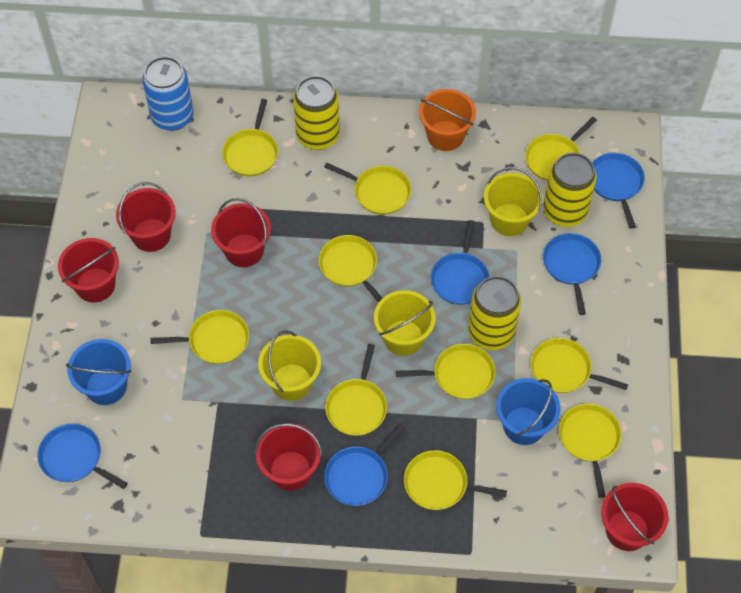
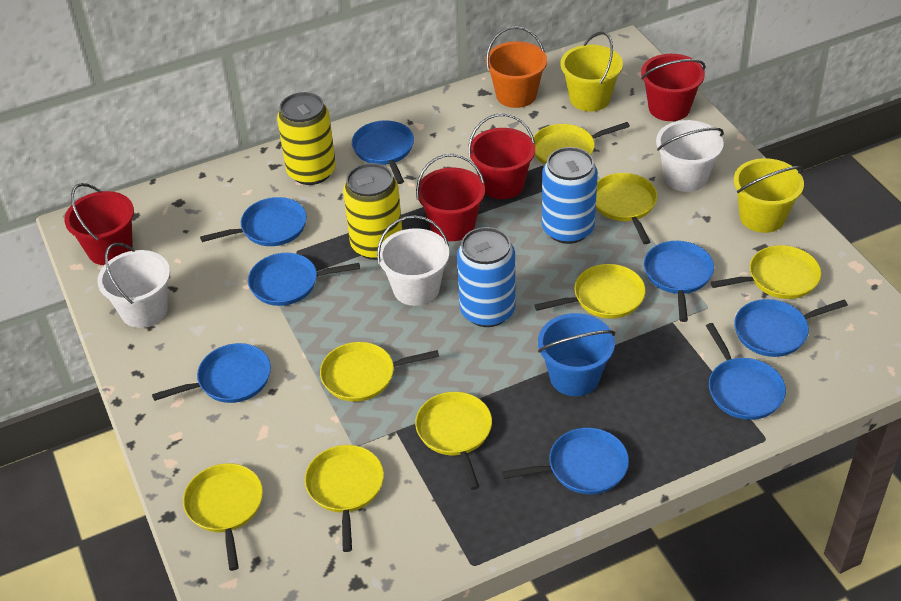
blue bucket: [66,339,131,405] [496,378,561,445] = 2 -> [538,313,615,396] = 1
blue can: [142,56,194,131] = 1 -> [457,227,516,327] [542,147,598,244] = 2
blue pan: [37,423,128,489] [324,423,406,506] [431,220,489,305] [543,233,601,315] [592,153,645,229] = 5 -> [152,343,271,403] [200,197,307,246] [248,253,360,306] [352,120,414,184] [502,428,629,494] [644,241,714,322] [706,323,786,420] [734,299,848,357] = 8
red bucket: [58,238,119,302] [116,182,176,252] [211,198,271,267] [255,423,322,491] [601,483,668,551] = 5 -> [64,183,134,265] [416,154,485,241] [468,114,535,199] [641,54,706,121] = 4
white bucket: none = 0 -> [97,243,170,328] [377,215,449,306] [656,120,724,192] = 3
yellow bucket: [258,330,321,401] [374,290,436,356] [484,167,543,236] = 3 -> [560,32,623,112] [734,158,804,233] = 2
yellow can: [293,76,340,150] [468,276,521,350] [543,153,597,227] = 3 -> [277,92,336,185] [343,163,402,260] = 2
yellow pan: [150,310,249,364] [222,99,278,176] [319,235,382,303] [324,163,411,215] [325,344,387,436] [396,344,495,399] [404,450,507,510] [525,117,597,181] [531,338,628,393] [559,403,622,498] = 10 -> [183,463,263,571] [305,445,384,552] [320,342,439,402] [415,392,492,490] [534,122,630,165] [534,264,645,319] [596,173,657,244] [711,245,821,299] = 8

